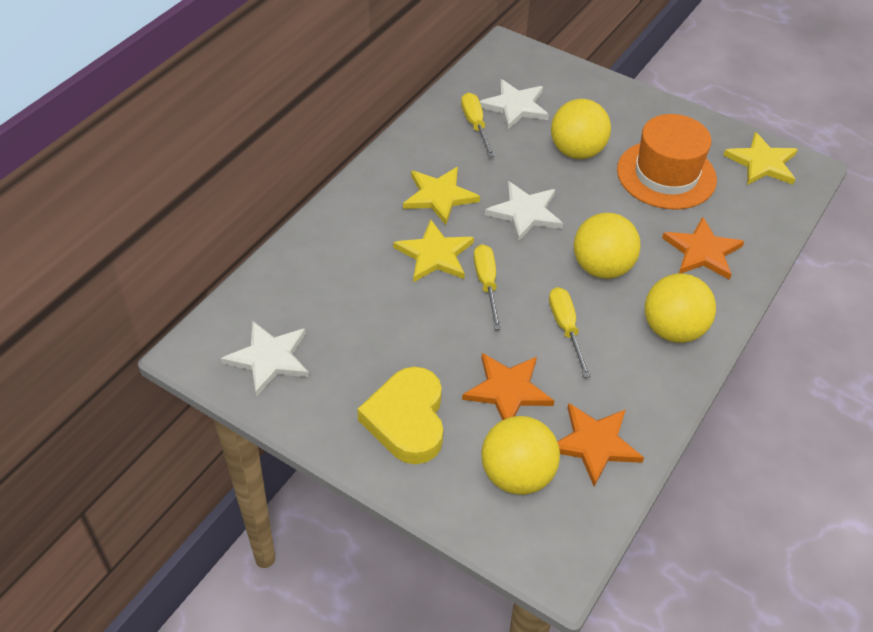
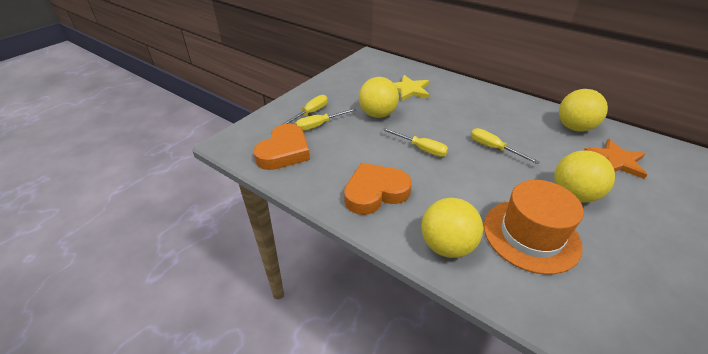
orange heart: none = 0 -> [254,123,310,170] [344,163,412,215] = 2
orange star: [462,353,554,420] [557,403,644,486] [662,217,744,280] = 3 -> [584,139,647,179] = 1
white star: [221,321,309,397] [480,79,549,129] [485,181,563,242] = 3 -> none = 0
yellow heart: [357,367,443,464] = 1 -> none = 0
yellow screwdriver: [461,93,494,157] [474,244,501,330] [549,287,591,378] = 3 -> [281,95,328,125] [295,108,356,131] [383,128,448,157] [471,128,540,164] = 4
yellow star: [393,219,474,282] [403,167,480,225] [723,132,798,185] = 3 -> [394,75,429,101] = 1

